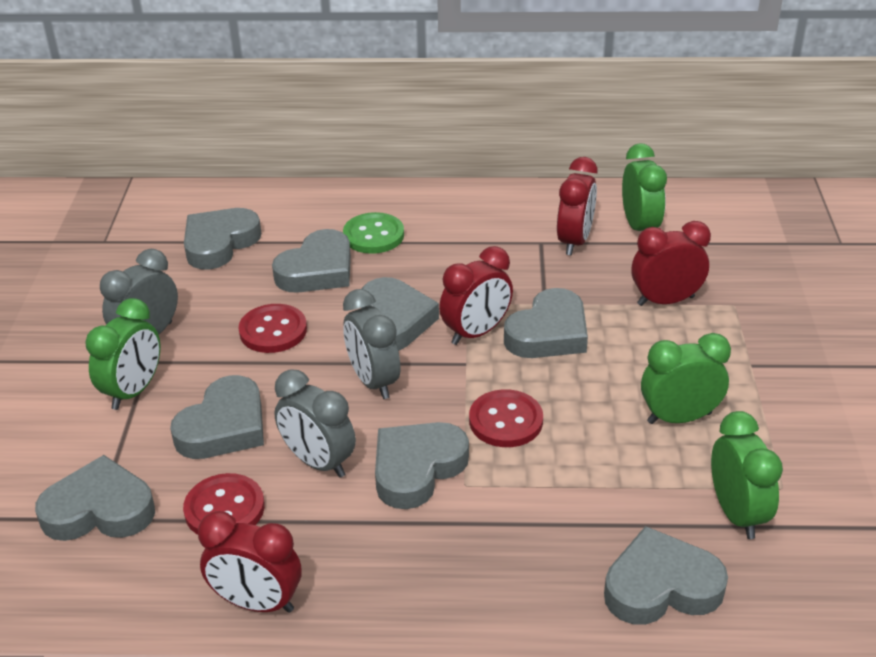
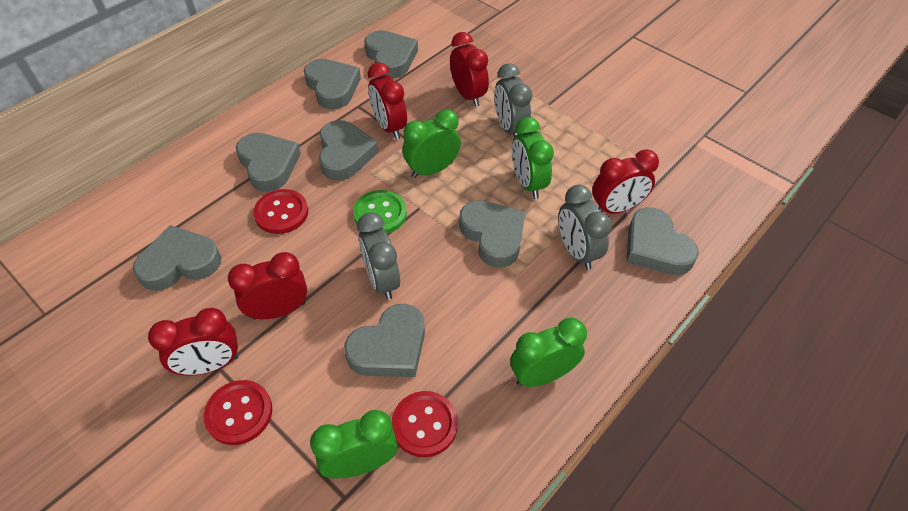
red clock: [198,511,301,613] [439,246,513,345] [557,157,598,255] [632,221,711,306] = 4 -> [148,308,239,376] [228,252,307,320] [368,63,407,139] [450,32,489,107] [592,149,659,214] = 5

